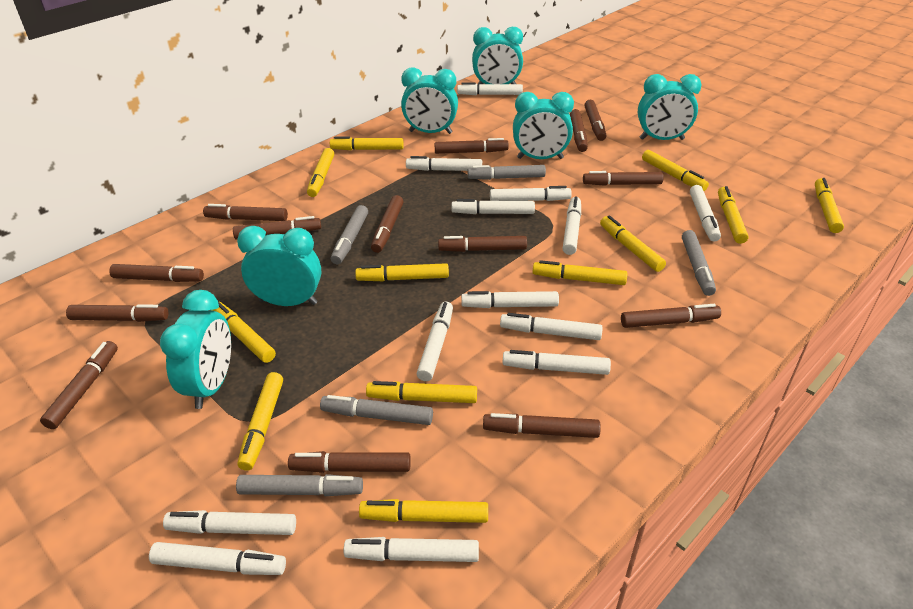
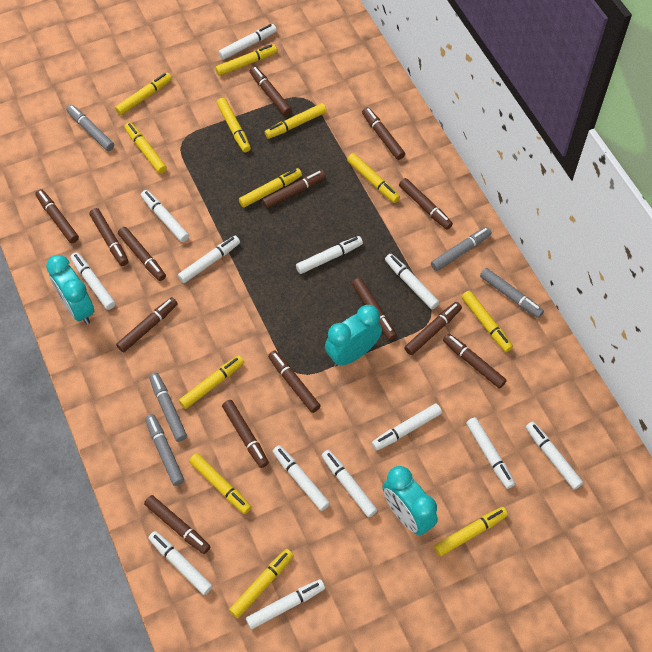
turquoise clock: [160,290,231,409] [237,226,321,306] [401,67,458,134] [472,27,523,85] [513,92,574,159] [638,74,702,140] = 6 -> [46,255,94,324] [325,305,382,366] [382,466,438,535] = 3

